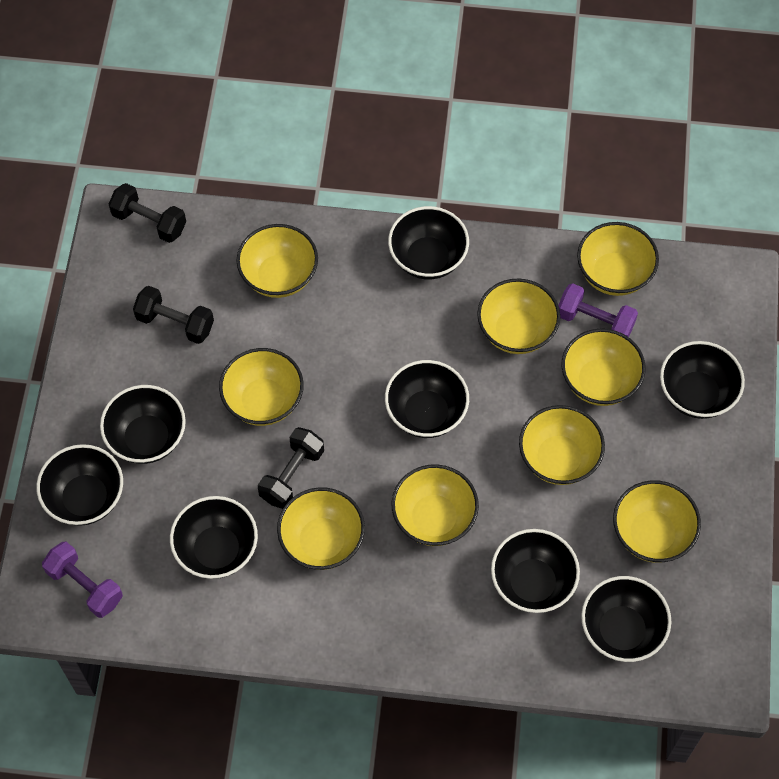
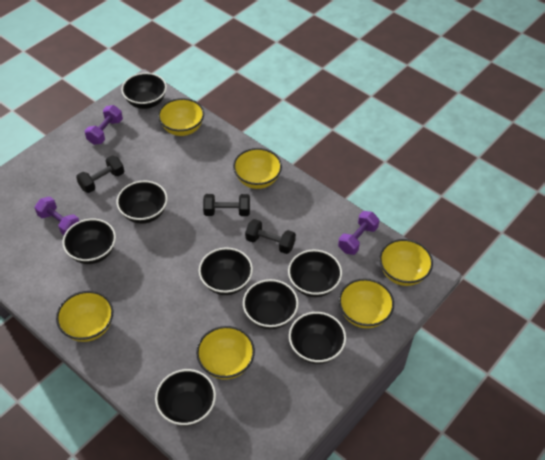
purple dumbbell: [42,542,123,618] [558,283,638,337] = 2 -> [35,196,79,235] [85,105,123,145] [338,211,380,255] = 3
yellow bowl: [219,348,304,426] [237,224,318,298] [277,487,365,570] [391,464,479,546] [477,278,560,354] [519,405,605,485] [562,329,646,406] [577,222,659,296] [613,480,701,563] = 9 -> [56,291,113,342] [158,98,204,136] [196,326,255,380] [233,148,282,189] [339,278,394,328] [379,239,433,286] = 6

